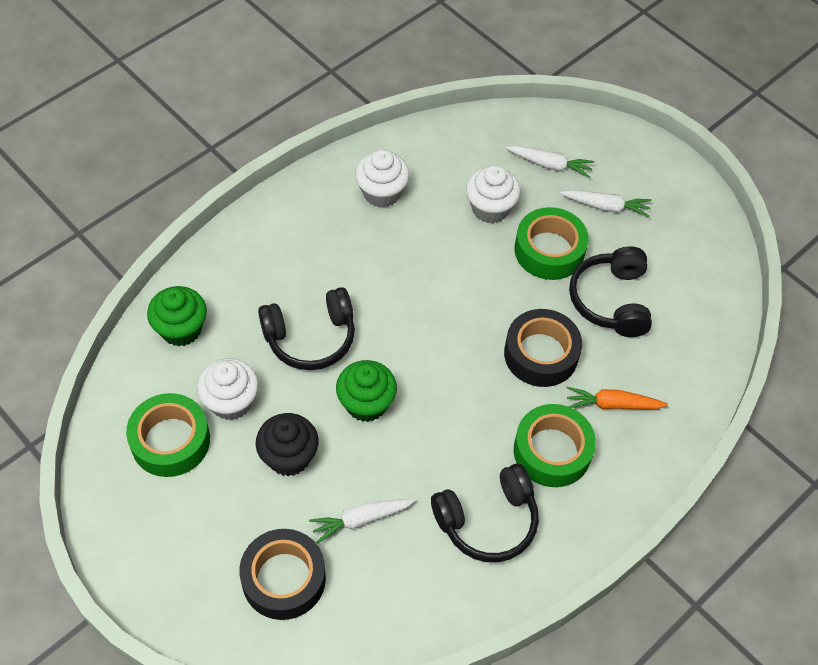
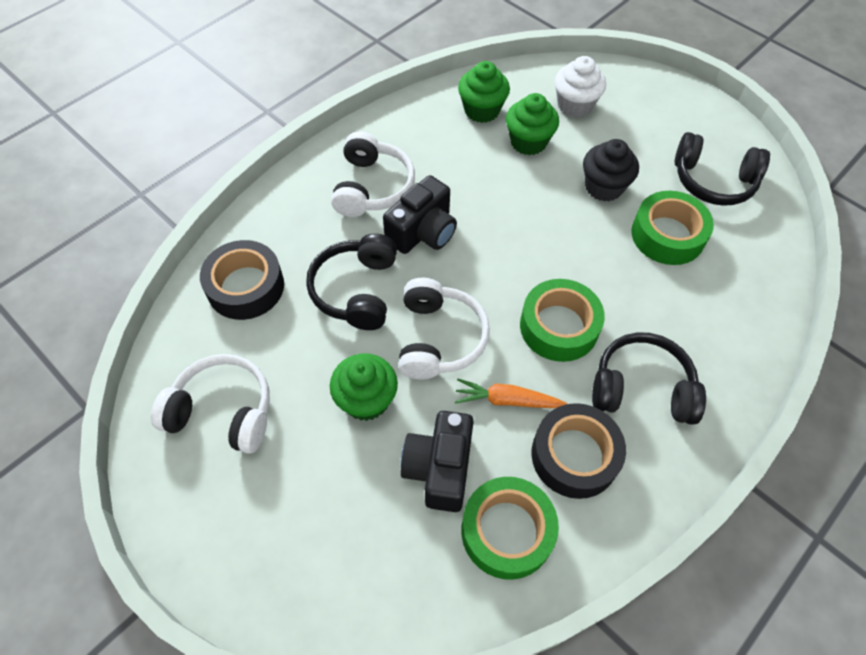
black camera: none = 0 -> [383,175,457,254] [400,411,474,512] = 2
green cupcake: [147,286,207,346] [336,360,397,422] = 2 -> [330,353,398,421] [458,61,510,123] [506,93,559,155] = 3
white carrot: [309,499,416,544] [506,146,594,178] [560,190,651,217] = 3 -> none = 0
white cupcake: [197,358,259,420] [355,150,410,208] [466,165,521,224] = 3 -> [555,56,606,118] = 1
white headphones: none = 0 -> [151,354,270,454] [331,131,415,217] [398,278,490,379] = 3

